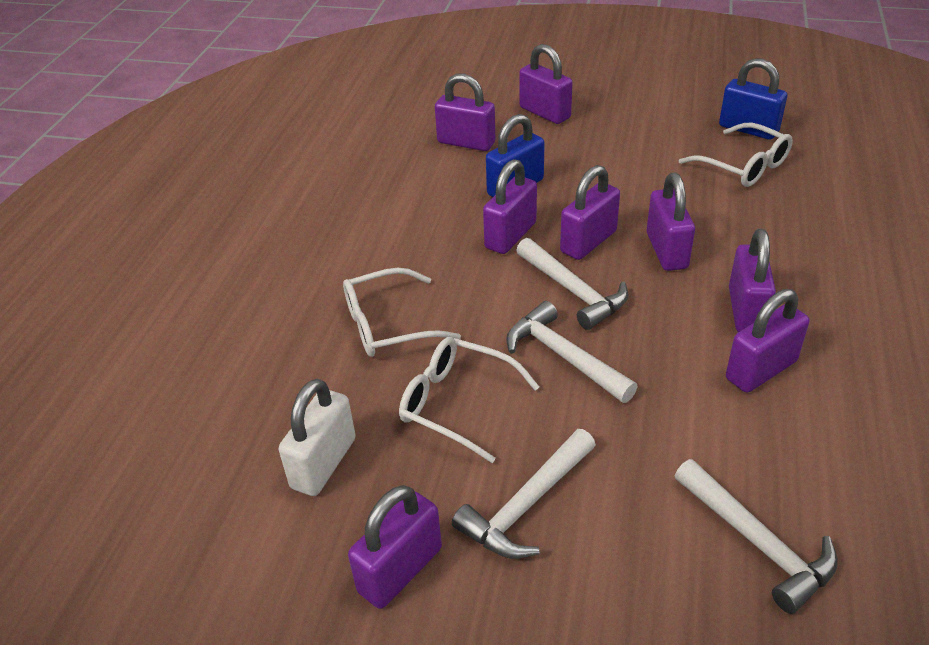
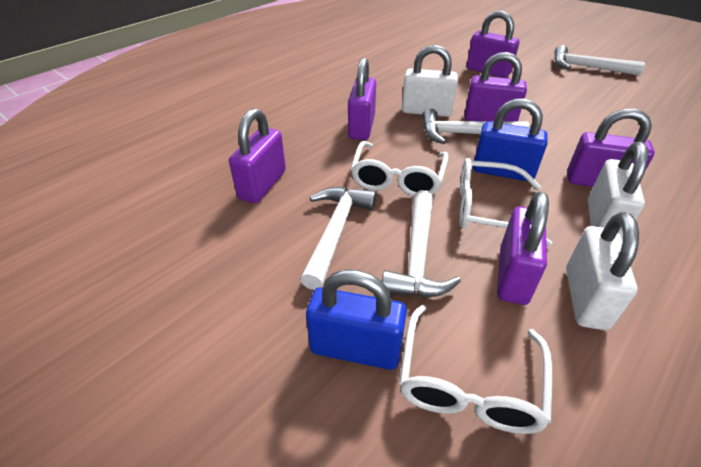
purple padlock: [348,485,442,609] [435,73,495,151] [483,159,537,254] [519,44,573,124] [560,165,620,260] [647,172,695,271] [726,289,809,393] [729,229,776,332] = 8 -> [229,108,286,203] [348,57,376,140] [465,52,527,121] [467,11,520,78] [497,191,549,305] [567,108,655,187] = 6
white padlock: [279,379,356,496] = 1 -> [402,45,458,117] [566,212,639,330] [588,142,648,241] = 3

